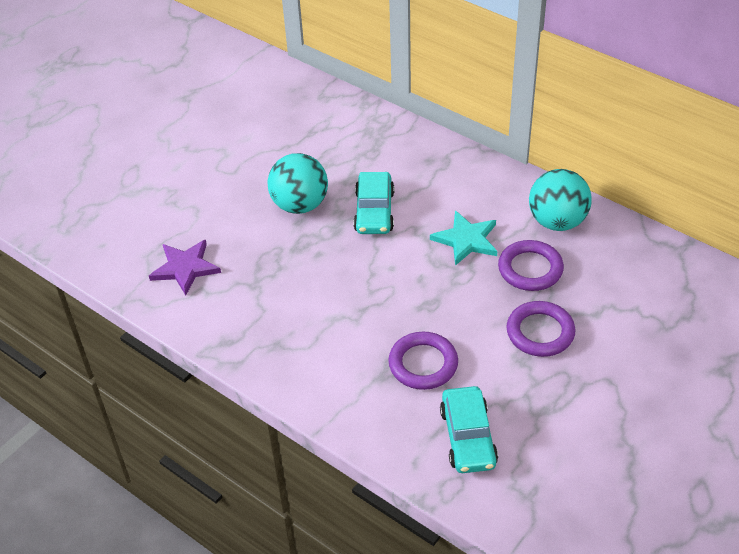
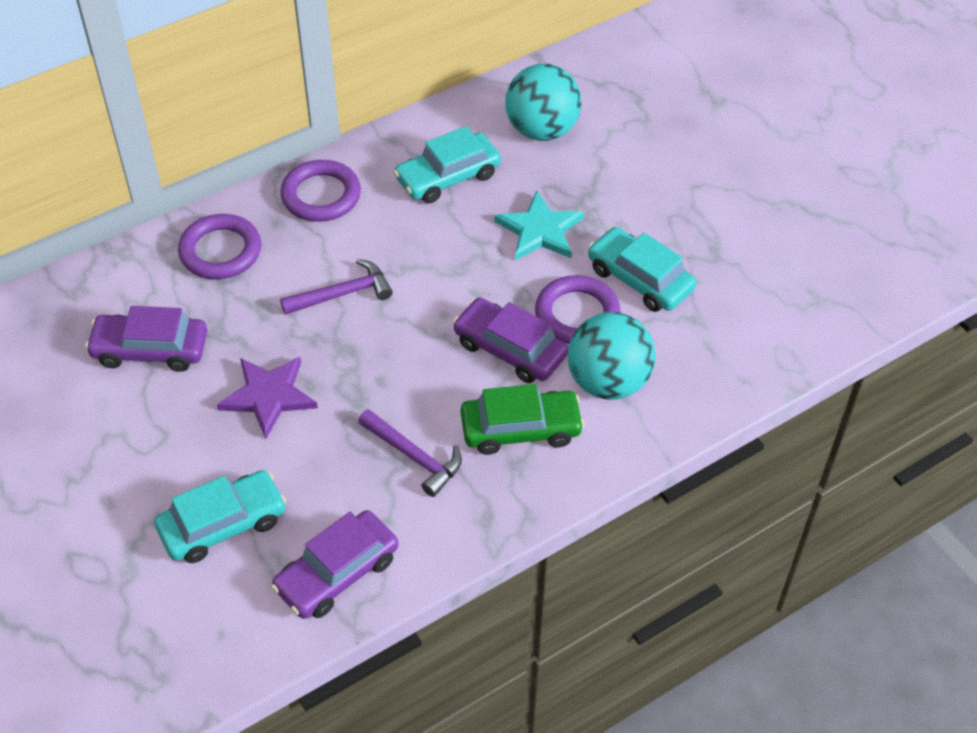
green car: none = 0 -> [461,384,584,455] = 1
purple car: none = 0 -> [85,306,207,372] [271,510,398,619] [453,297,568,383] = 3
purple hammer: none = 0 -> [280,259,393,315] [358,409,462,497] = 2
turquoise car: [353,172,394,234] [440,386,498,473] = 2 -> [154,470,286,563] [394,126,501,203] [588,227,696,312] = 3

